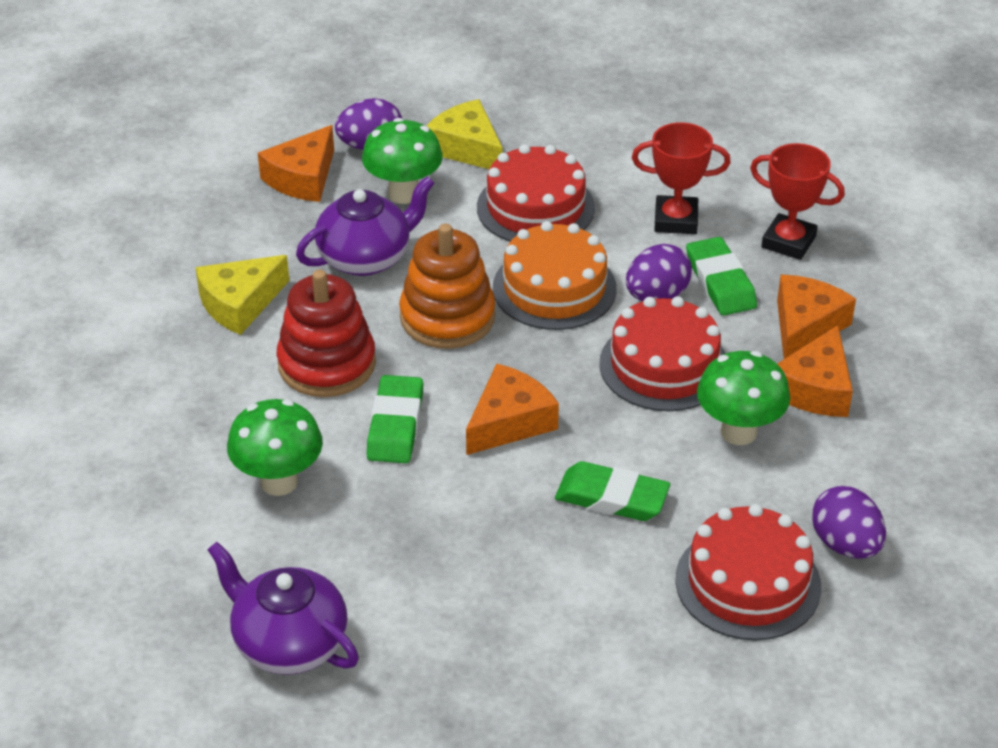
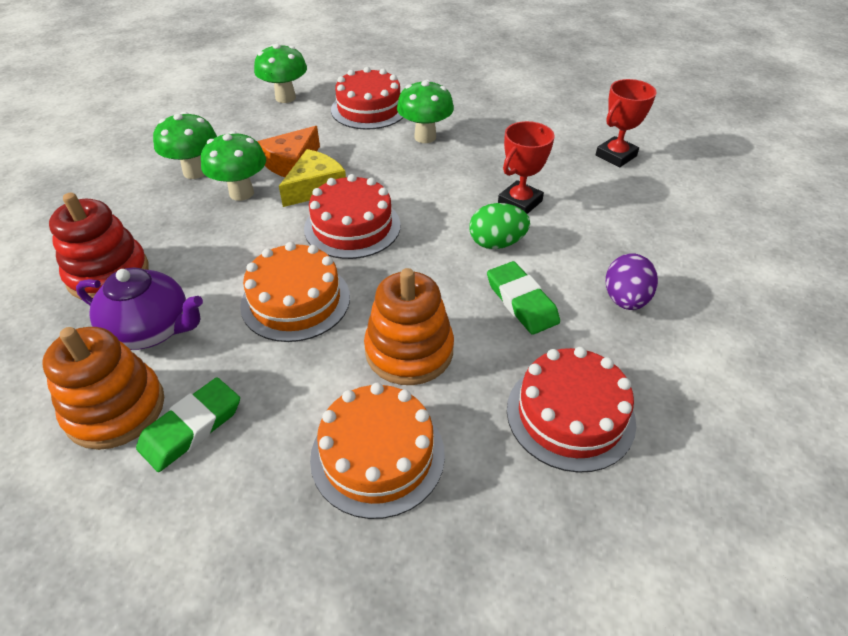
green egg: none = 0 -> [469,203,530,249] = 1
green eraser: [367,375,423,463] [555,461,670,521] [686,237,757,316] = 3 -> [136,378,240,472] [487,261,560,335] = 2
green mushroom: [227,399,323,496] [362,118,443,204] [697,351,790,445] = 3 -> [153,112,217,179] [201,131,266,201] [254,44,307,103] [397,79,454,143] = 4
orange cake: [493,221,617,330] = 1 -> [240,242,350,342] [310,383,445,519] = 2
orange cheese: [258,125,334,202] [466,363,559,455] [777,275,856,359] [777,325,853,417] = 4 -> [257,126,320,177] = 1
orange stacking toy: [399,224,495,349] = 1 -> [42,327,164,450] [364,268,454,385] = 2
purple egg: [335,98,402,150] [626,244,692,301] [812,486,886,559] = 3 -> [606,253,658,310] = 1
purple teapot: [207,542,359,675] [296,176,434,276] = 2 -> [76,267,203,350] = 1
yellow cheese: [195,255,289,335] [427,99,502,169] = 2 -> [279,149,346,207] = 1

